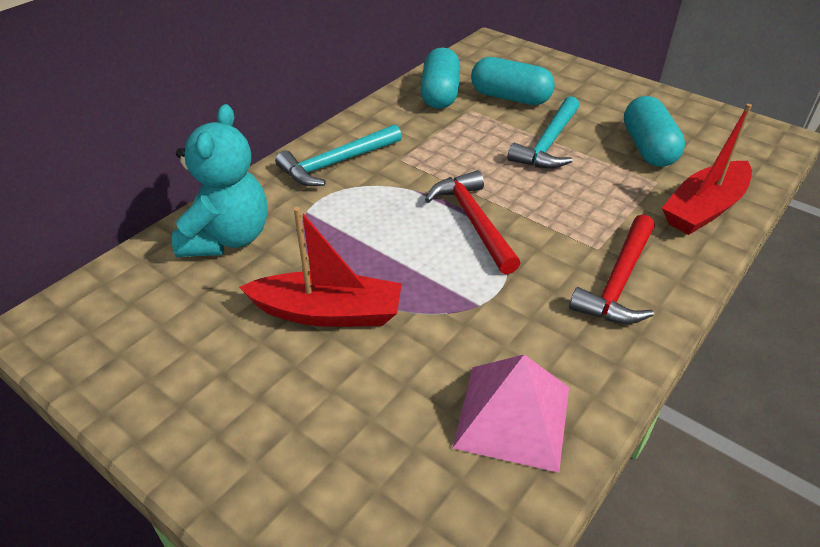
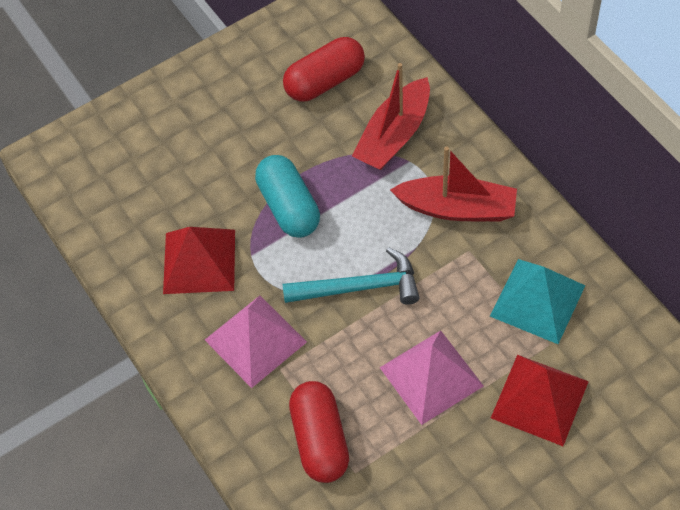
pink pyramid: [453,355,569,473] = 1 -> [205,296,307,388] [380,330,483,425] = 2
red capsule: none = 0 -> [283,37,365,102] [289,381,349,483] = 2
red hammer: [425,171,521,274] [569,214,655,324] = 2 -> none = 0
red pyramid: none = 0 -> [163,227,235,294] [491,355,589,446] = 2
turquoise capsule: [420,48,460,109] [471,57,555,105] [624,96,685,167] = 3 -> [255,155,320,238] = 1
turquoise hammer: [275,124,402,186] [508,96,579,169] = 2 -> [283,247,419,305] = 1
turquoise pyramid: none = 0 -> [490,259,585,344] = 1
turquoise teddy bear: [172,104,268,257] = 1 -> none = 0

